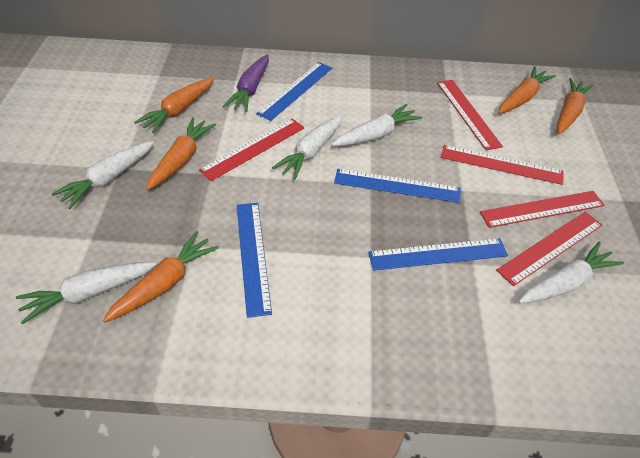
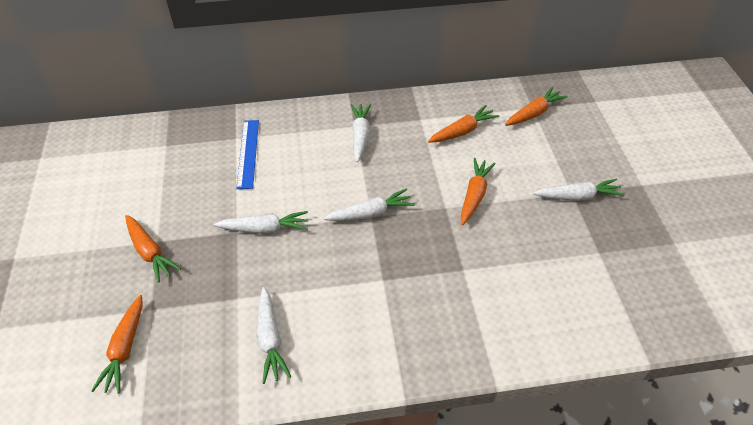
blue ruler: [237,203,272,318] [256,62,332,121] [334,169,461,203] [368,238,508,271] = 4 -> [236,120,259,189] = 1
purple carrot: [223,55,269,112] = 1 -> none = 0
red ruler: [199,118,305,181] [437,80,503,150] [441,145,564,185] [480,191,605,228] [496,212,602,286] = 5 -> none = 0

